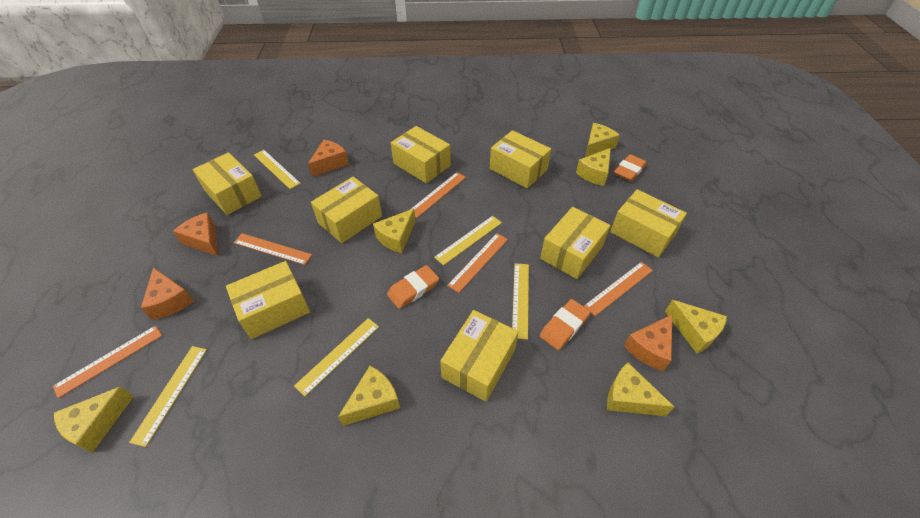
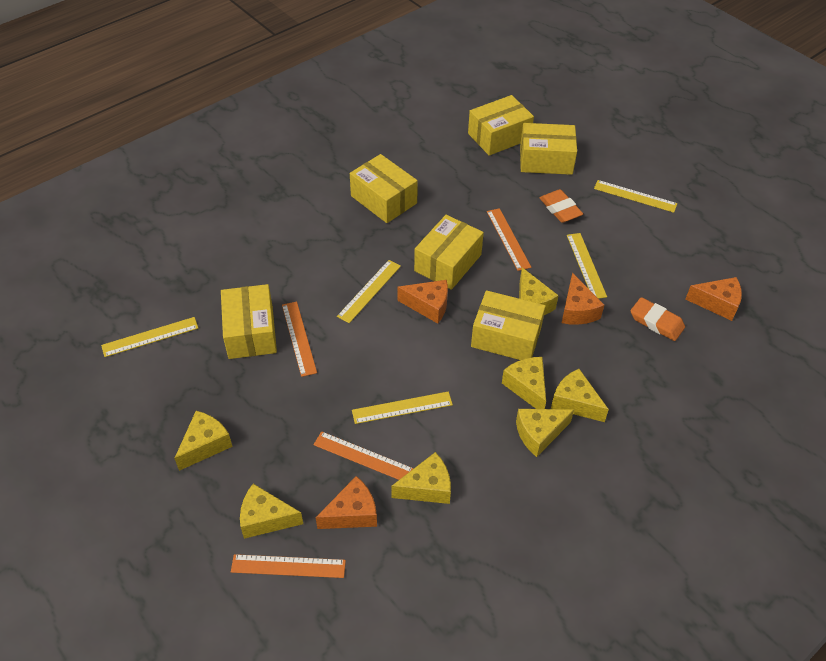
orange eraser: [387,265,439,309] [539,299,590,350] [614,154,647,181] = 3 -> [539,189,583,223] [631,297,685,341] = 2
orange ruler: [53,325,162,398] [234,233,312,265] [410,172,466,218] [447,233,508,293] [584,262,653,316] = 5 -> [231,554,346,578] [282,301,317,377] [313,431,414,480] [487,208,531,271] = 4
yellow box: [193,152,262,215] [226,261,310,339] [311,177,382,243] [391,126,451,184] [440,310,519,402] [490,130,551,189] [540,207,610,279] [610,189,687,258] = 8 -> [221,284,277,359] [350,154,418,223] [414,215,484,290] [468,95,534,156] [471,290,546,360] [520,123,577,175] = 6

